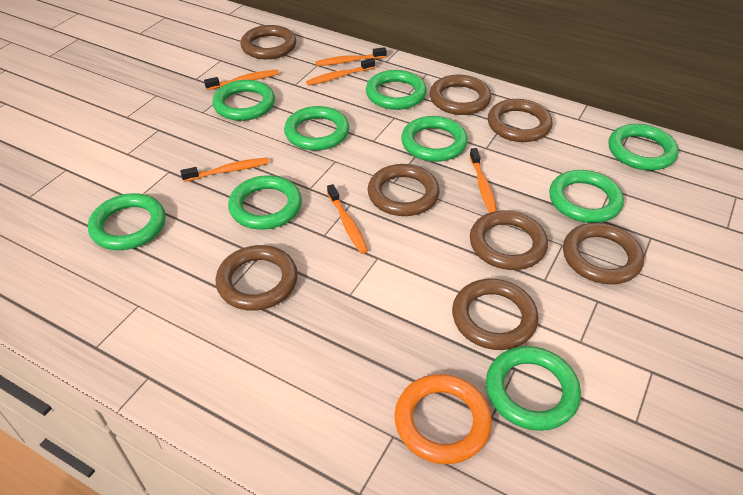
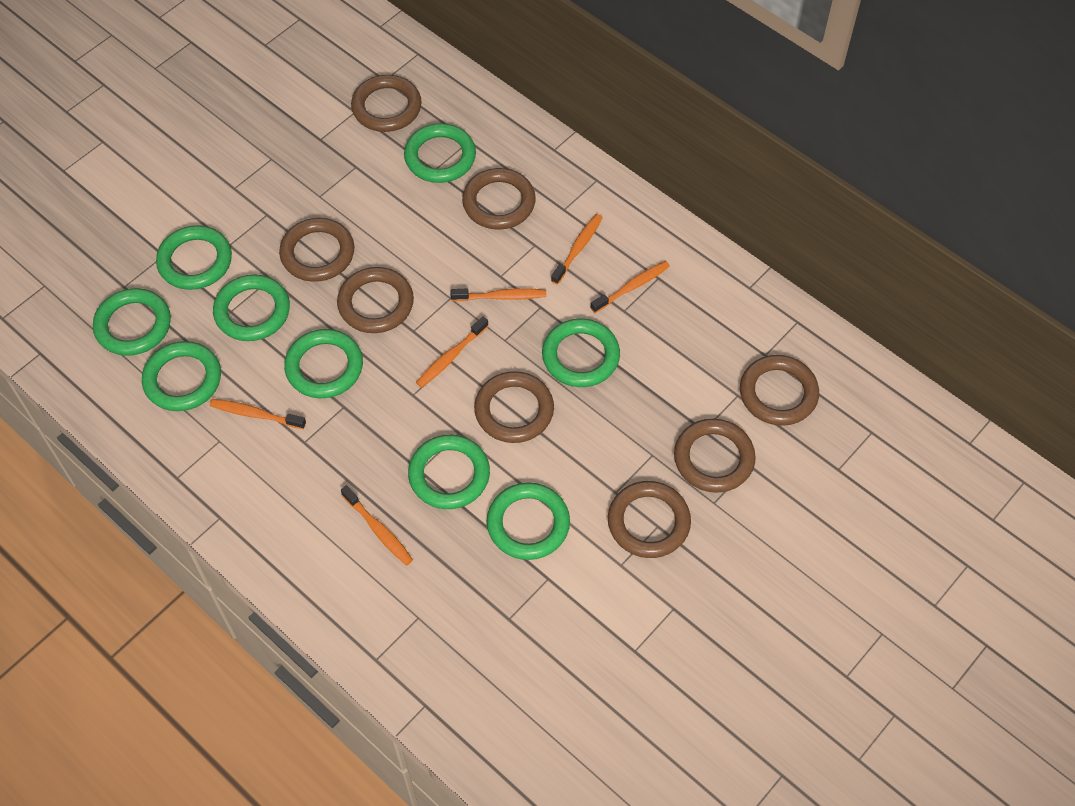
orange ring: [394,374,492,464] = 1 -> none = 0

